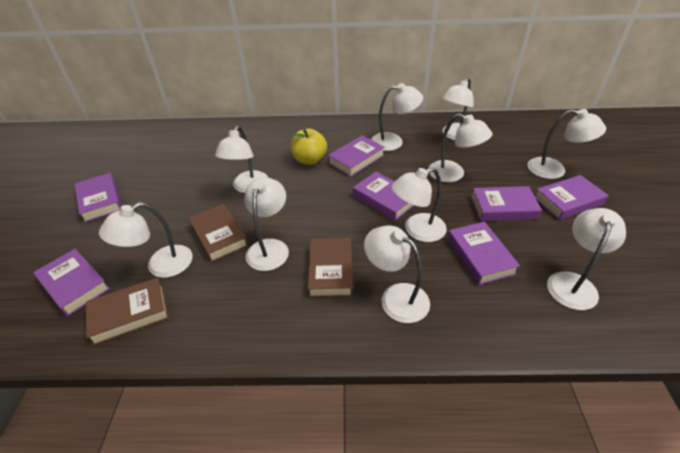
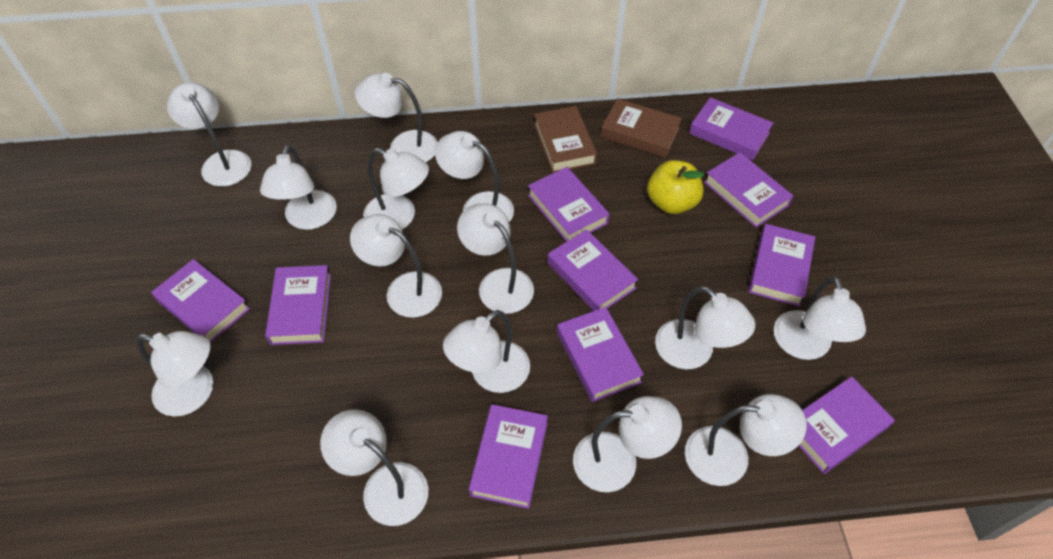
brown book: [86,278,169,346] [188,204,248,262] [308,238,353,298] = 3 -> [534,106,597,173] [601,98,682,157] = 2
purple book: [33,249,110,316] [75,173,121,222] [328,136,385,177] [353,172,414,221] [447,222,520,285] [471,186,542,221] [535,175,609,220] = 7 -> [151,259,250,343] [265,265,331,345] [469,404,548,509] [528,167,610,242] [548,229,638,311] [557,307,644,402] [689,97,773,160] [704,152,793,228] [748,224,815,307] [799,376,895,474] = 10
white lamp: [99,202,193,278] [215,126,269,193] [244,177,289,271] [364,225,430,323] [371,83,423,151] [391,167,447,242] [428,114,493,182] [442,78,473,140] [527,109,606,179] [547,208,626,310] = 10 -> [136,331,213,417] [167,82,251,186] [260,145,337,230] [320,409,428,526] [350,214,442,318] [355,73,438,162] [363,148,429,230] [435,131,514,222] [443,310,530,393] [457,203,534,314] [573,396,682,492] [655,286,756,369] [685,394,807,486] [774,276,866,360] = 14

